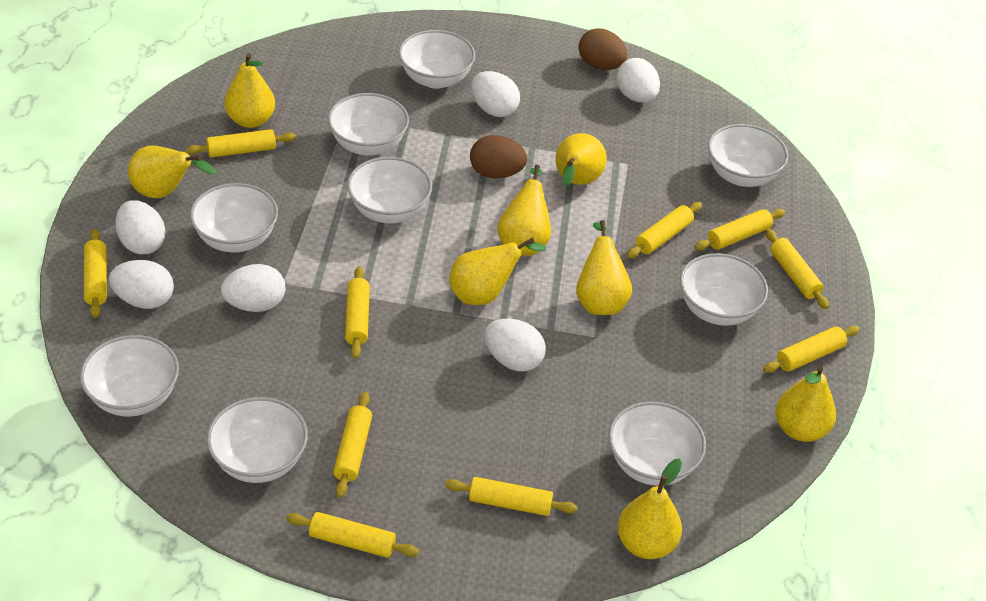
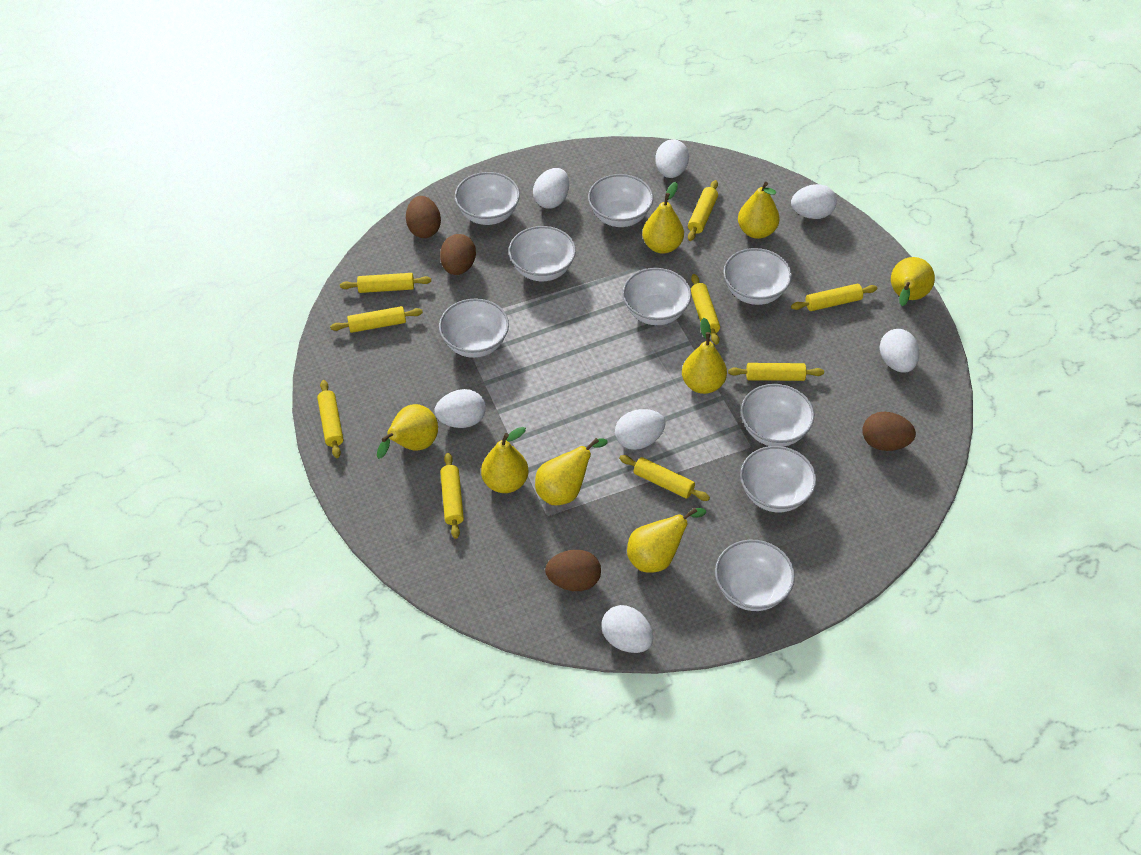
brown egg: [470,135,527,178] [579,28,628,70] = 2 -> [406,196,441,238] [440,234,476,275] [545,550,601,591] [862,412,916,451] = 4
white egg: [109,260,174,309] [115,200,166,254] [221,264,285,312] [471,71,520,117] [485,319,546,372] [616,58,660,102] = 6 -> [435,389,486,428] [533,168,569,208] [601,605,653,653] [615,409,666,450] [655,139,689,178] [791,184,837,219] [880,329,919,373] = 7
yellow rolling pin: [84,229,107,318] [186,129,296,158] [286,512,419,558] [333,392,372,498] [345,266,370,359] [445,477,578,516] [627,202,702,258] [695,209,785,250] [763,326,860,373] [765,229,829,309] = 10 -> [317,380,343,458] [330,306,423,333] [340,273,431,293] [440,453,464,539] [619,455,710,501] [688,180,718,241] [691,274,720,345] [728,363,824,381] [791,284,877,311] = 9

